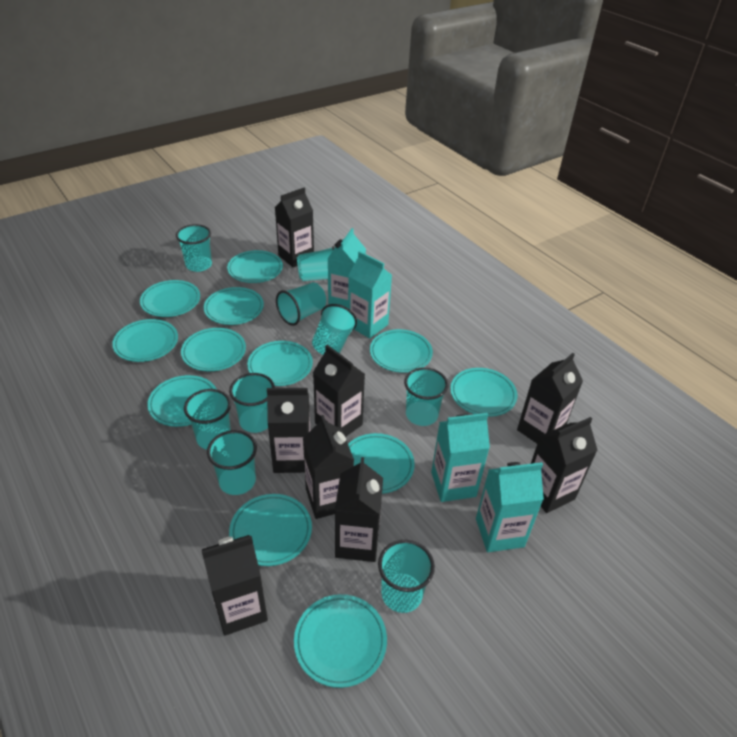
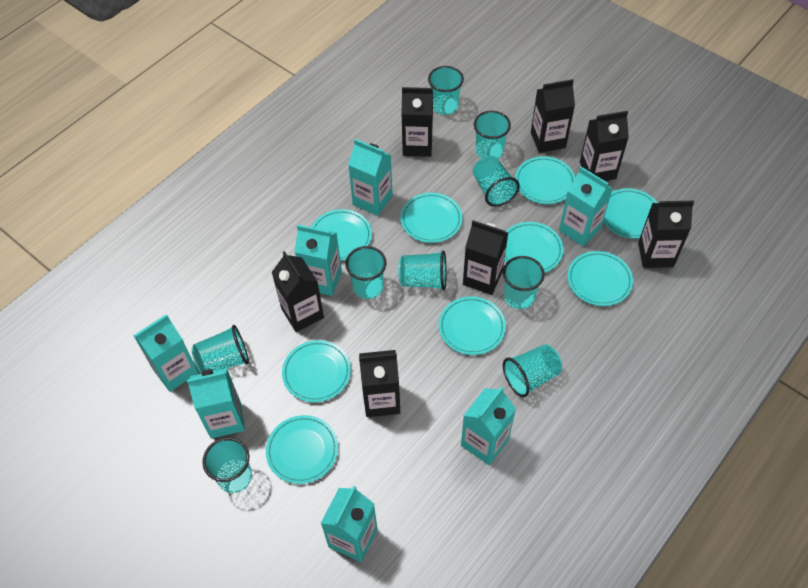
black carton: [202,535,268,636] [267,388,310,473] [275,188,314,268] [303,415,354,519] [313,345,365,437] [335,457,383,562] [517,353,583,444] [531,417,598,513] = 8 -> [272,251,324,332] [359,350,400,417] [402,87,433,157] [463,220,508,295] [531,79,575,153] [580,111,629,181] [638,201,694,268] = 7
turquoise carton: [328,228,366,308] [348,251,392,338] [431,413,490,502] [476,462,544,552] = 4 -> [133,314,198,392] [187,368,245,439] [295,224,342,296] [321,486,377,562] [348,139,393,216] [461,386,516,465] [559,167,613,247] = 7
turquoise plate: [112,319,178,362] [140,280,200,317] [147,375,216,427] [181,328,246,371] [204,287,264,325] [227,250,283,283] [229,494,312,566] [247,341,313,386] [294,594,387,688] [348,433,415,494] [370,329,433,373] [450,368,517,417] = 12 -> [266,415,338,484] [282,340,351,402] [311,209,372,261] [400,193,462,243] [439,297,506,355] [504,222,563,273] [515,156,575,204] [567,251,633,306] [603,188,658,239] = 9

